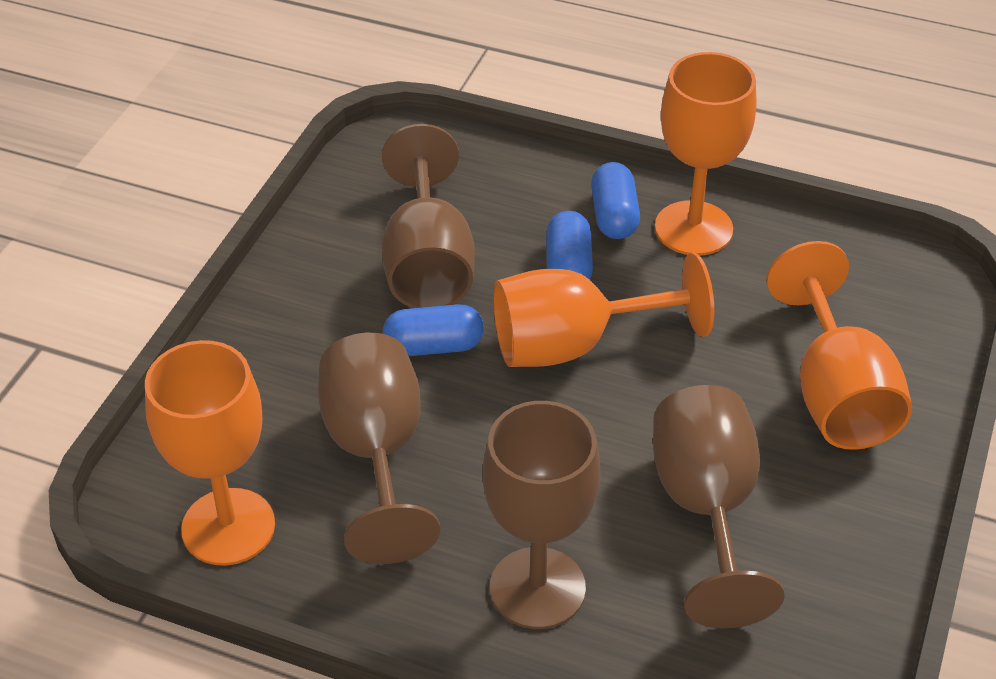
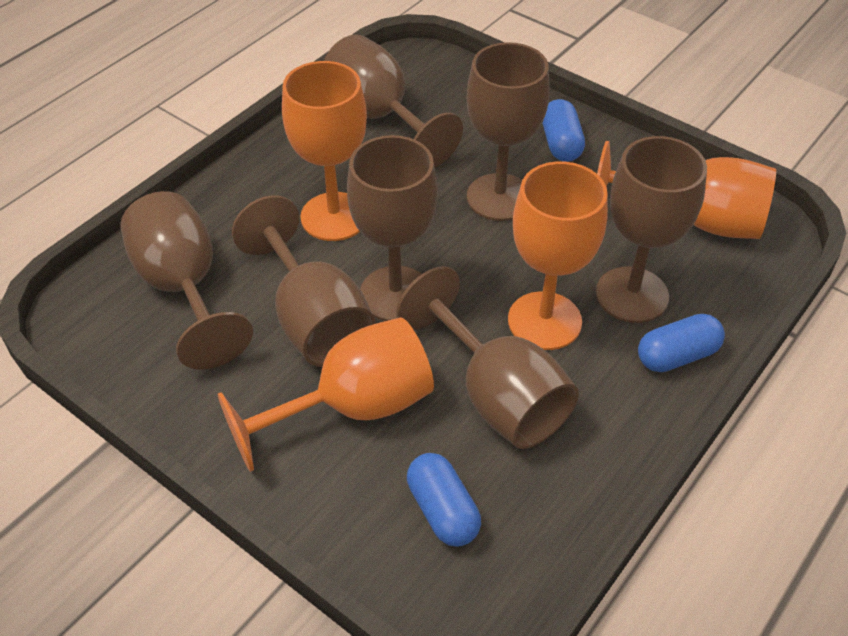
brown goblet: [318,332,440,564] [382,124,475,308] [483,401,601,629] [653,385,785,628] = 4 -> [121,191,253,370] [232,195,375,367] [324,34,463,168] [347,135,438,321] [396,266,579,449] [467,42,550,221] [596,136,707,323] = 7

